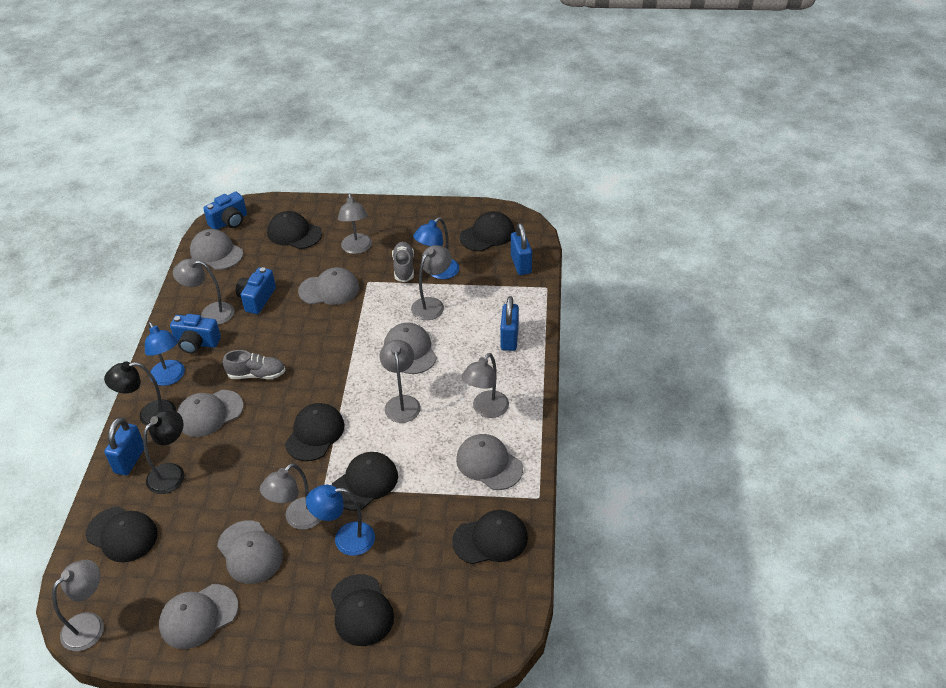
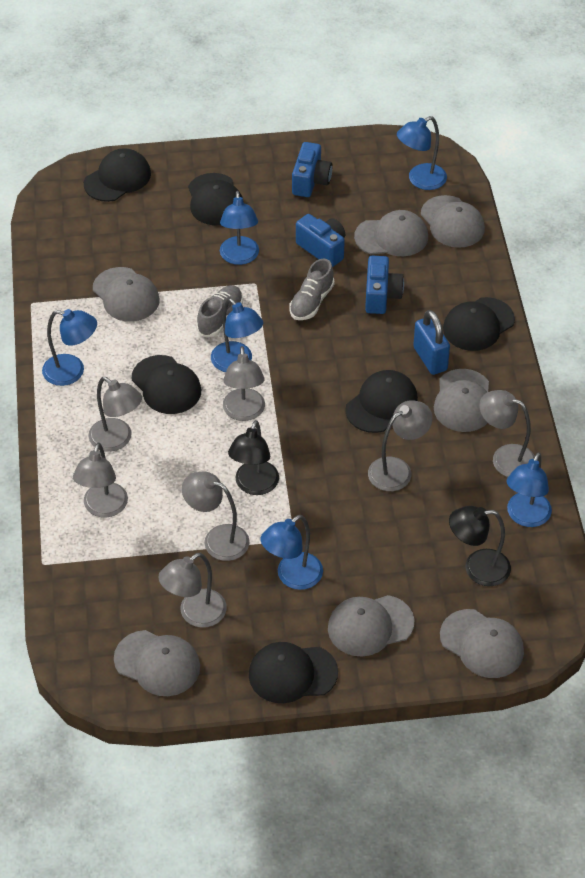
black cap: [86,507,158,562] [267,211,322,249] [285,403,345,461] [331,574,394,646] [332,452,398,511] [452,510,528,564] [460,211,515,251] = 7 -> [84,148,151,202] [132,355,201,414] [188,173,243,225] [249,642,338,703] [345,370,418,433] [443,297,515,351] = 6
blue lamp: [145,322,185,386] [306,485,375,556] [413,217,459,279] = 3 -> [42,309,97,386] [211,298,263,372] [220,191,259,265] [260,515,323,590] [397,116,447,190] [506,452,552,527] = 6
blue padlock: [104,417,144,476] [500,296,519,351] [511,223,532,275] = 3 -> [413,310,450,375] = 1

